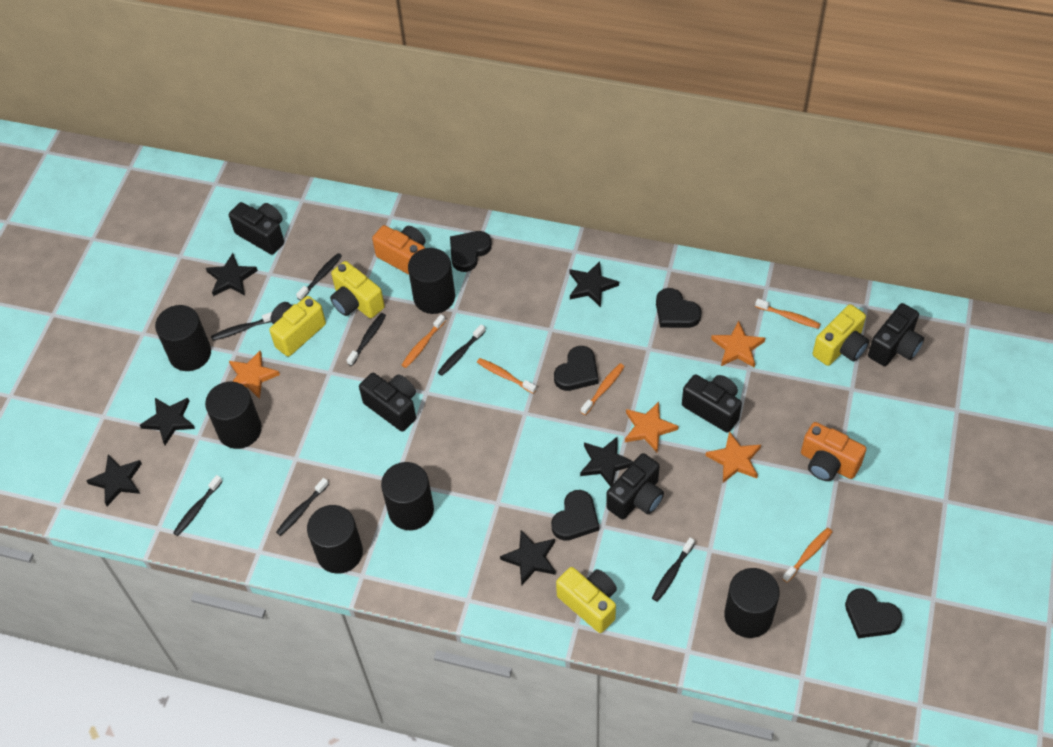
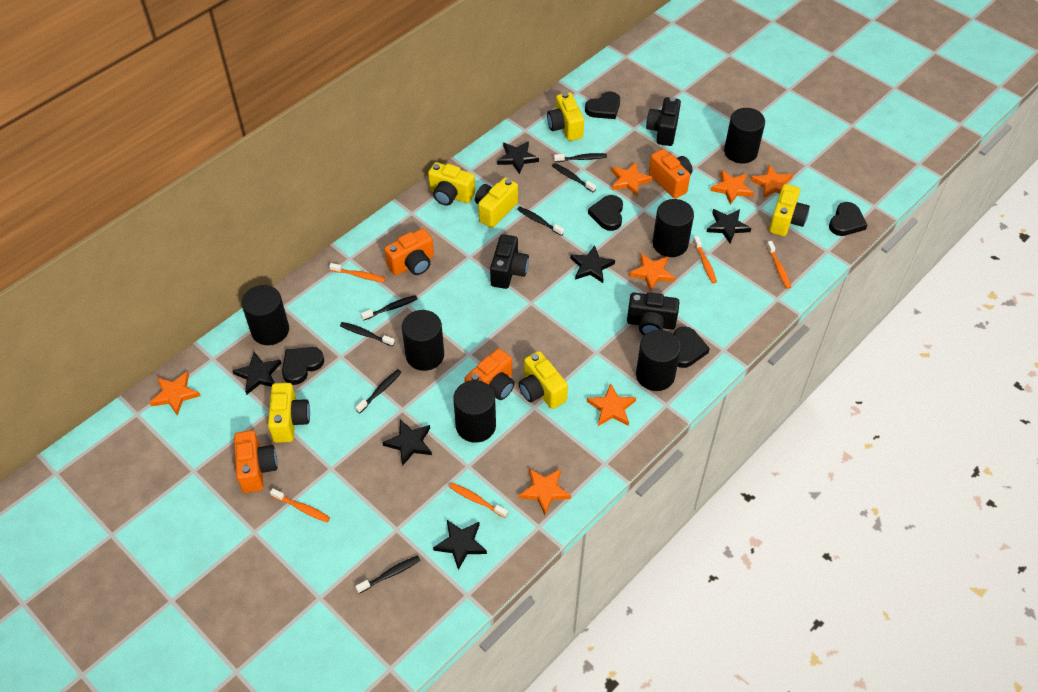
black camera: [229,202,284,255] [359,373,416,432] [606,453,664,520] [682,374,742,433] [868,303,924,366] = 5 -> [490,234,529,289] [627,292,679,335] [646,97,681,146] = 3
orange camera: [372,225,425,275] [801,422,866,481] = 2 -> [234,430,277,493] [384,228,434,275] [464,348,515,400] [649,149,692,199] = 4
orange star: [229,351,280,399] [625,402,678,452] [705,431,761,483] [711,321,765,368] = 4 -> [149,372,201,416] [519,468,571,515] [587,383,636,426] [611,162,653,196] [629,254,675,292] [710,170,754,205] [750,165,793,198] = 7
yellow camera: [269,296,326,357] [330,261,385,318] [556,567,617,633] [813,304,869,366] = 4 -> [268,383,310,443] [428,162,475,205] [475,177,518,228] [519,351,568,409] [547,92,584,141] [769,184,810,236] = 6

